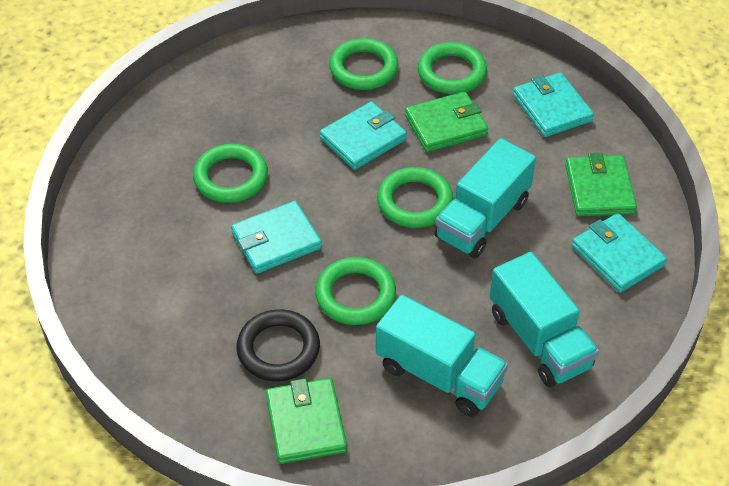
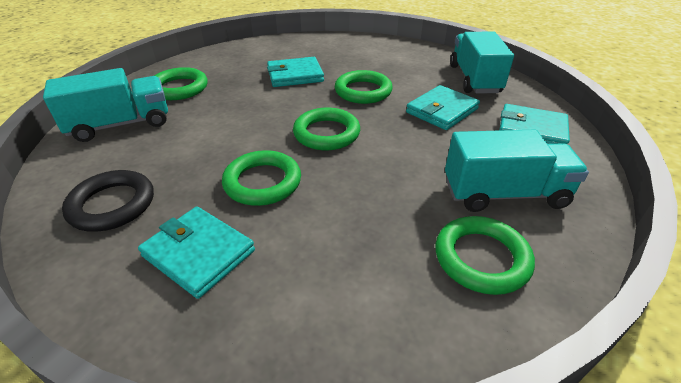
green wallet: [266,378,347,464] [405,91,488,152] [565,153,637,217] = 3 -> none = 0

